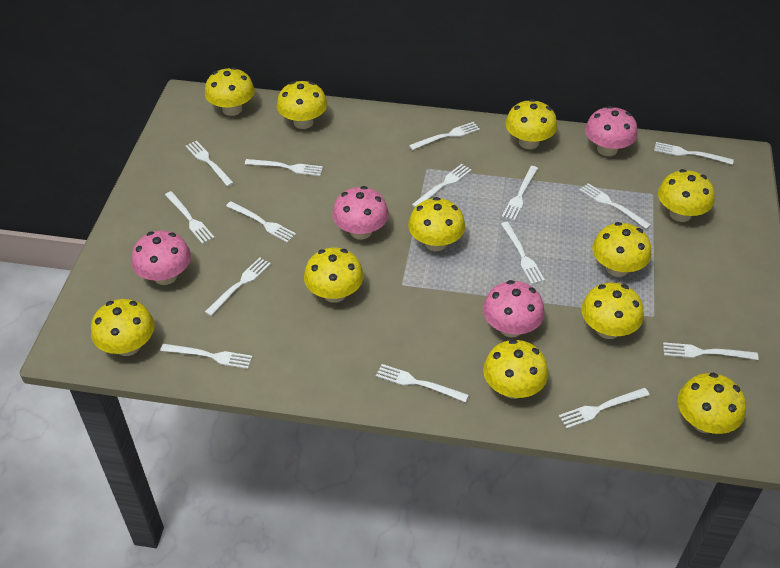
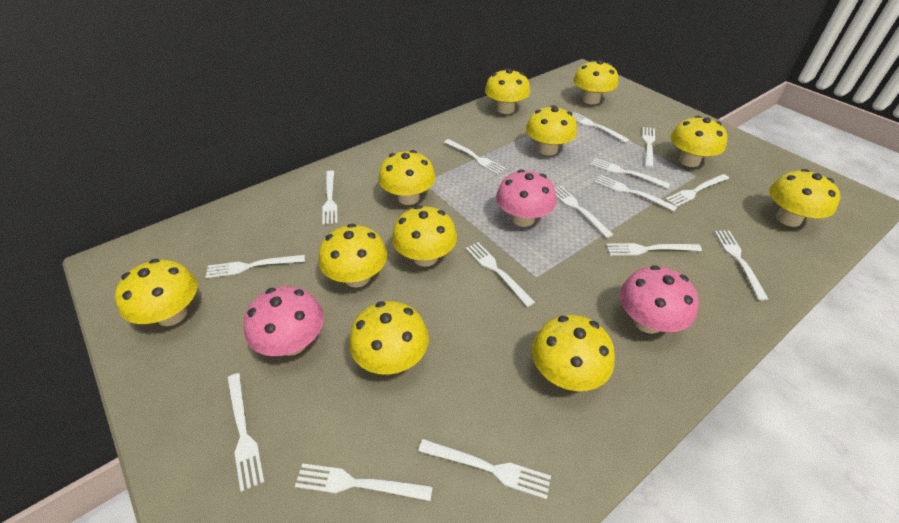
pink mushroom: [132,231,191,285] [332,186,389,240] [483,280,545,337] [585,106,638,156] = 4 -> [244,286,324,356] [496,169,556,227] [620,265,699,334] = 3

